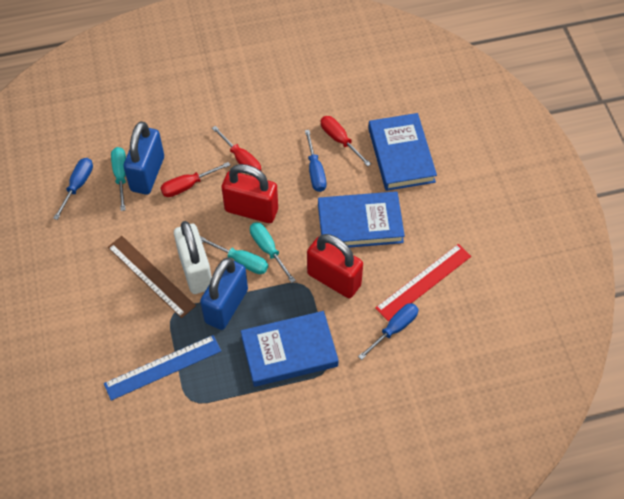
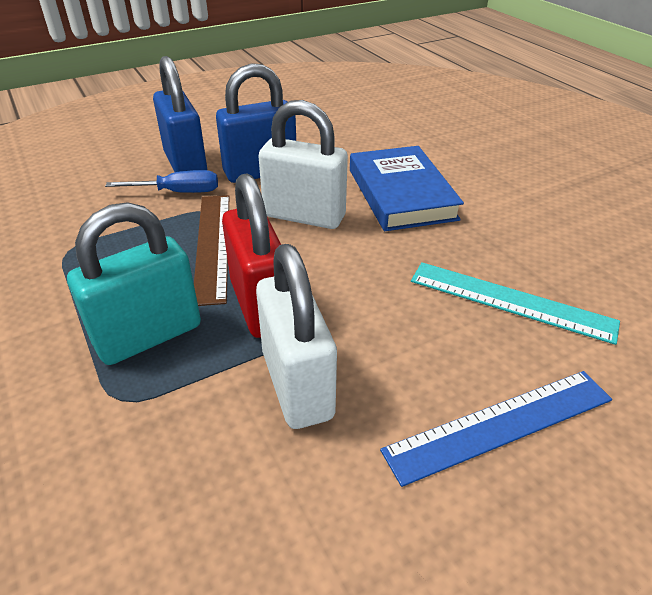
blue book: [241,311,339,387] [318,191,405,248] [368,113,437,191] = 3 -> [350,146,464,231] = 1
blue screwdriver: [53,158,93,220] [305,130,326,192] [358,303,419,360] = 3 -> [105,170,218,193] = 1
red padlock: [221,164,278,223] [307,234,363,298] = 2 -> [222,173,281,338] = 1
red ruler: [375,244,471,321] = 1 -> none = 0
red screwdriver: [161,162,230,197] [212,126,261,176] [321,116,371,166] = 3 -> none = 0
turquoise padlock: none = 0 -> [67,202,201,365] = 1
turquoise ruler: none = 0 -> [411,262,620,345] = 1
turquoise screwdriver: [111,147,126,211] [200,236,268,274] [250,222,296,283] = 3 -> none = 0
white padlock: [174,221,212,294] = 1 -> [256,244,337,429] [259,100,348,229] = 2

